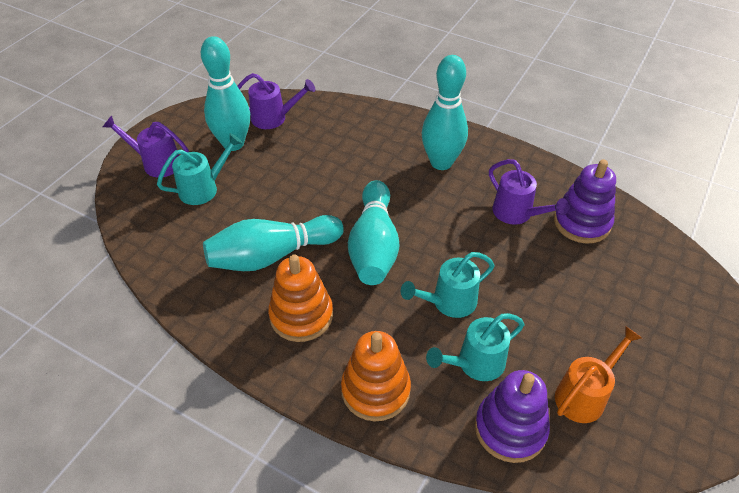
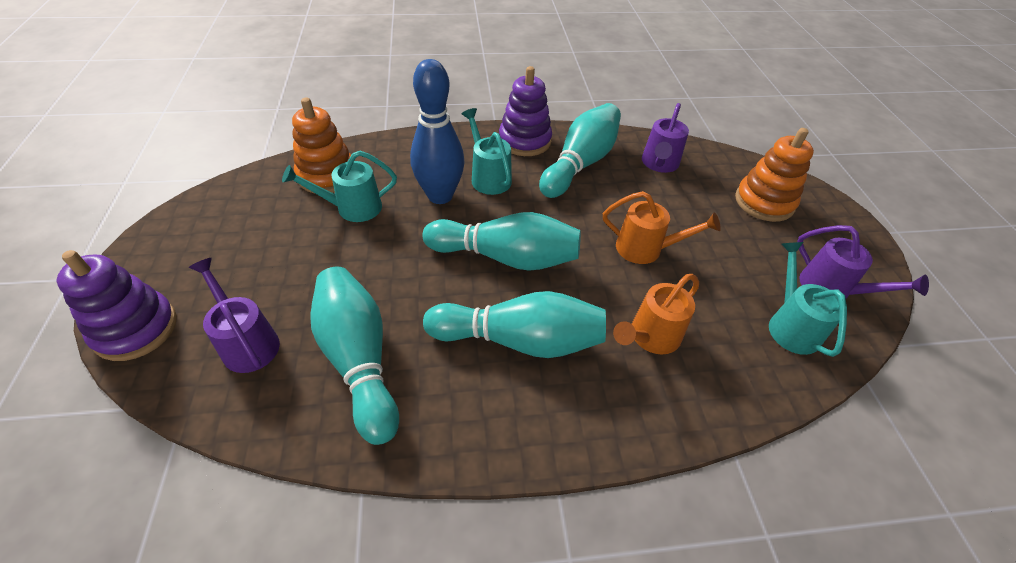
blue bowling pin: none = 0 -> [410,59,465,204] = 1
orange watering can: [555,326,642,423] = 1 -> [603,191,721,264] [613,274,699,355] = 2

